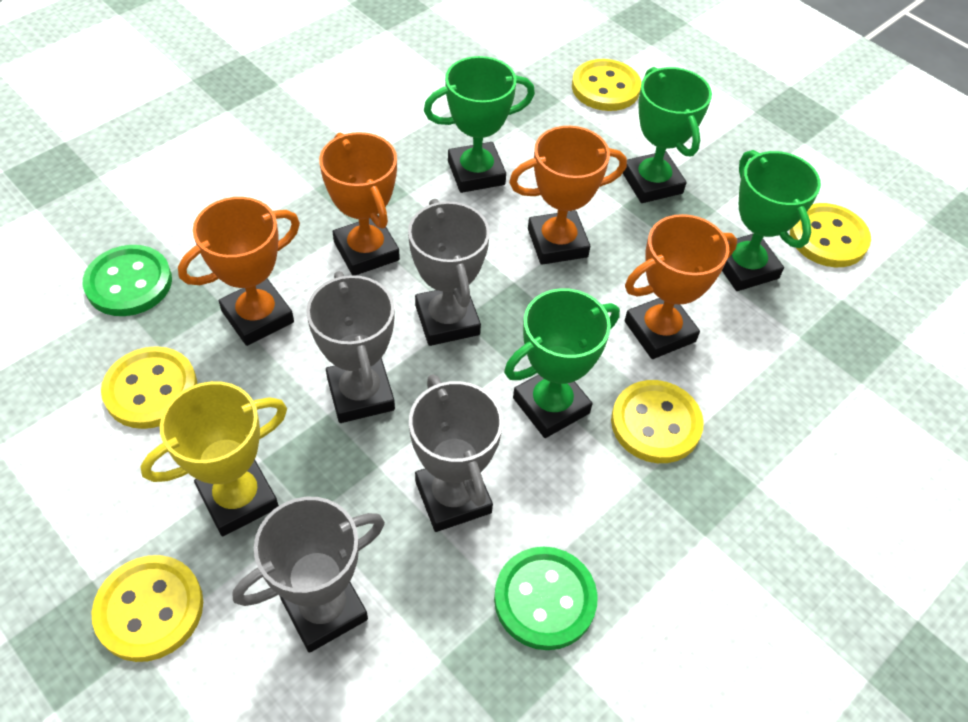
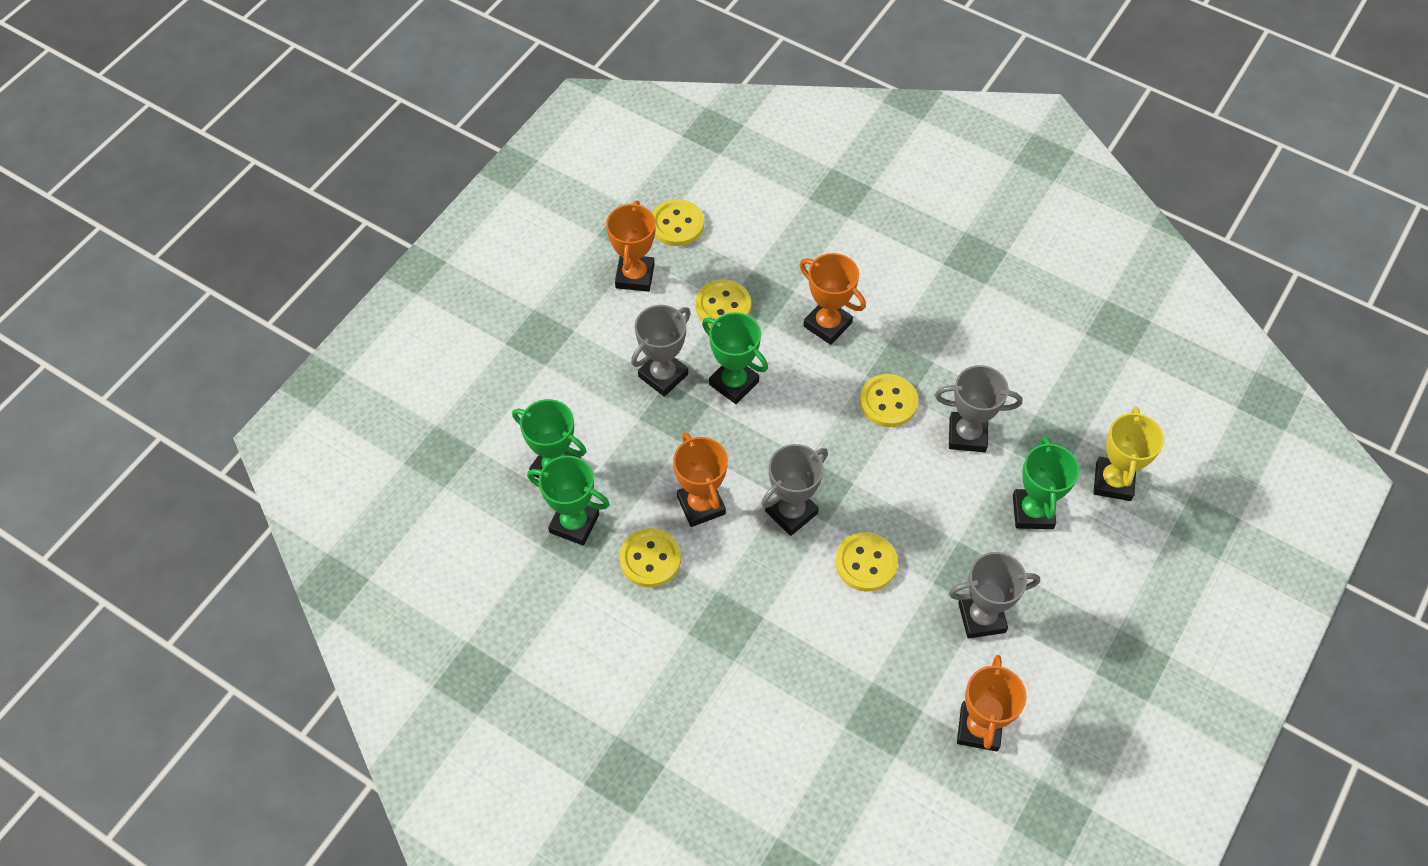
green button: [83,245,172,316] [494,546,598,650] = 2 -> none = 0

